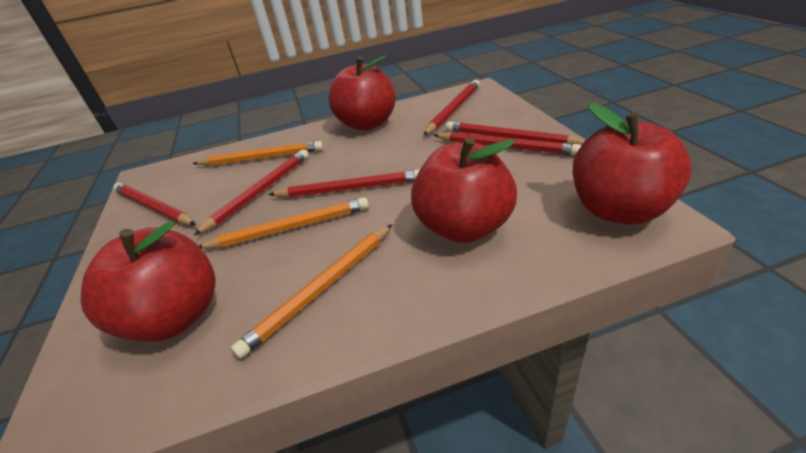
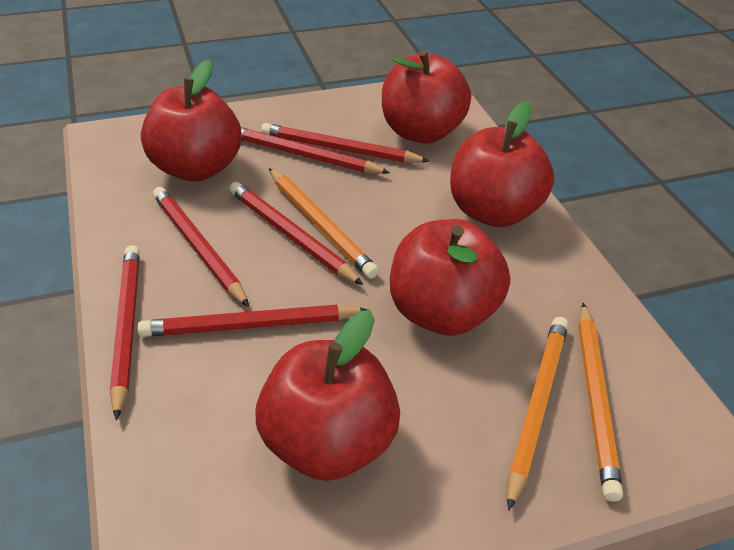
red apple: [81,221,215,342] [328,55,396,131] [411,137,517,243] [573,103,692,225] = 4 -> [141,60,241,182] [255,310,400,481] [382,50,471,144] [390,219,510,336] [450,101,554,227] = 5

